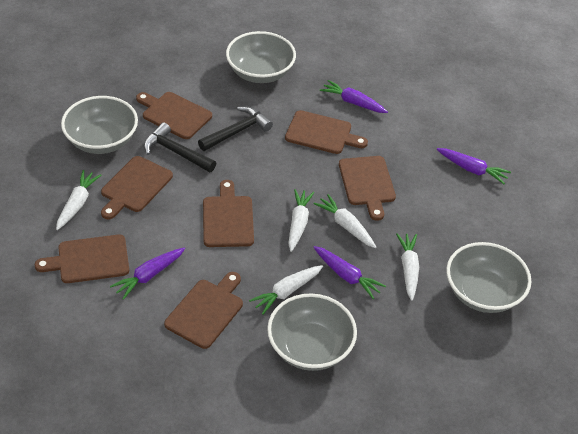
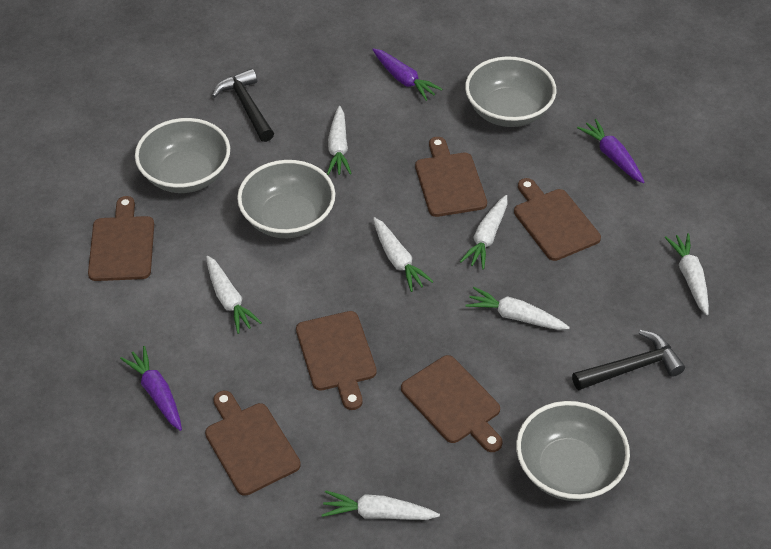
brown cutting board: [35,234,129,283] [101,156,173,219] [136,92,212,139] [164,272,243,349] [203,180,254,247] [285,110,368,154] [339,156,396,221] = 7 -> [88,196,154,281] [205,391,301,496] [296,311,377,410] [401,355,503,452] [415,137,487,217] [514,178,601,261] = 6
purple carrot: [110,248,185,300] [313,246,386,299] [320,80,388,113] [437,148,511,184] = 4 -> [120,346,182,431] [372,48,442,101] [577,119,645,183] = 3
white carrot: [56,170,101,230] [249,265,323,315] [288,189,314,252] [313,194,376,248] [396,233,419,301] = 5 -> [206,256,262,334] [322,490,440,520] [327,106,352,175] [373,217,434,292] [460,195,507,270] [465,287,570,330] [664,233,709,315] = 7

